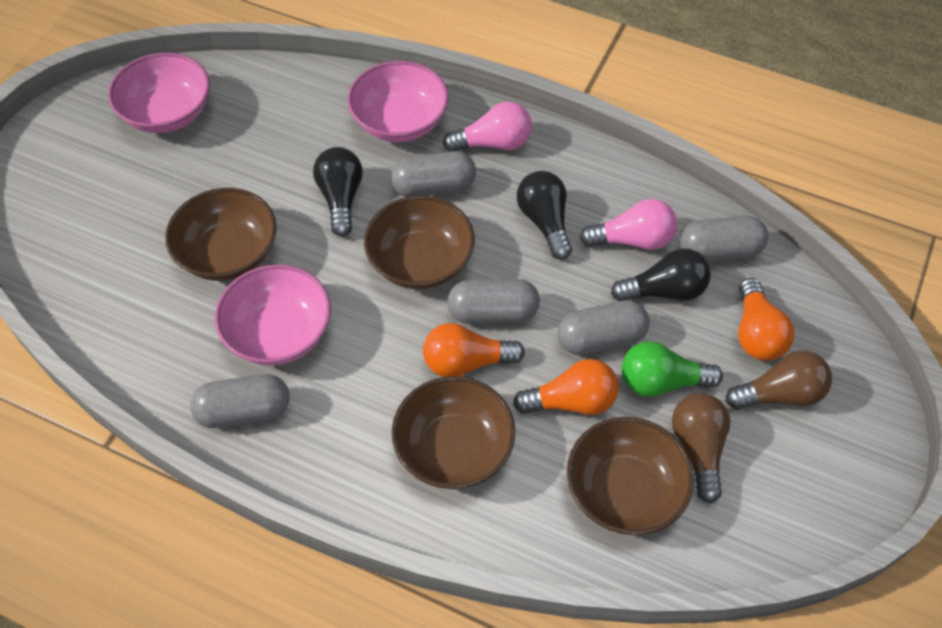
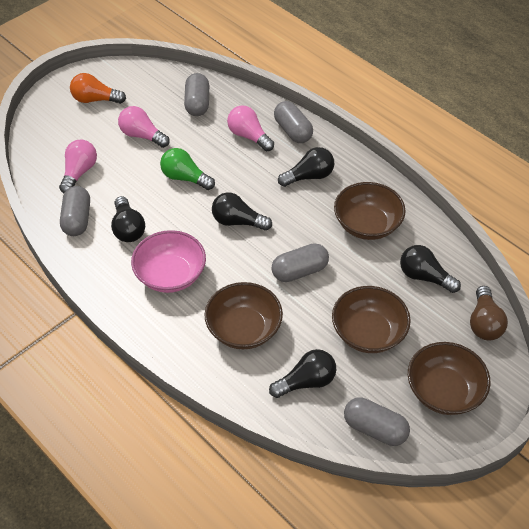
black light bulb: [313,147,363,237] [517,171,572,260] [611,248,711,301] = 3 -> [111,196,145,242] [212,192,272,231] [269,349,336,398] [278,147,334,187] [400,245,461,293] = 5
brown light bulb: [672,393,730,503] [726,351,832,410] = 2 -> [470,286,508,340] = 1
orange light bulb: [423,323,525,377] [513,359,619,415] [738,278,795,361] = 3 -> [70,73,126,104] = 1
pink bowl: [108,52,210,133] [215,264,331,365] [348,61,449,142] = 3 -> [131,230,206,293] = 1
pink light bulb: [443,102,532,151] [580,199,677,250] = 2 -> [59,140,97,193] [118,106,170,148] [227,105,274,152] = 3

